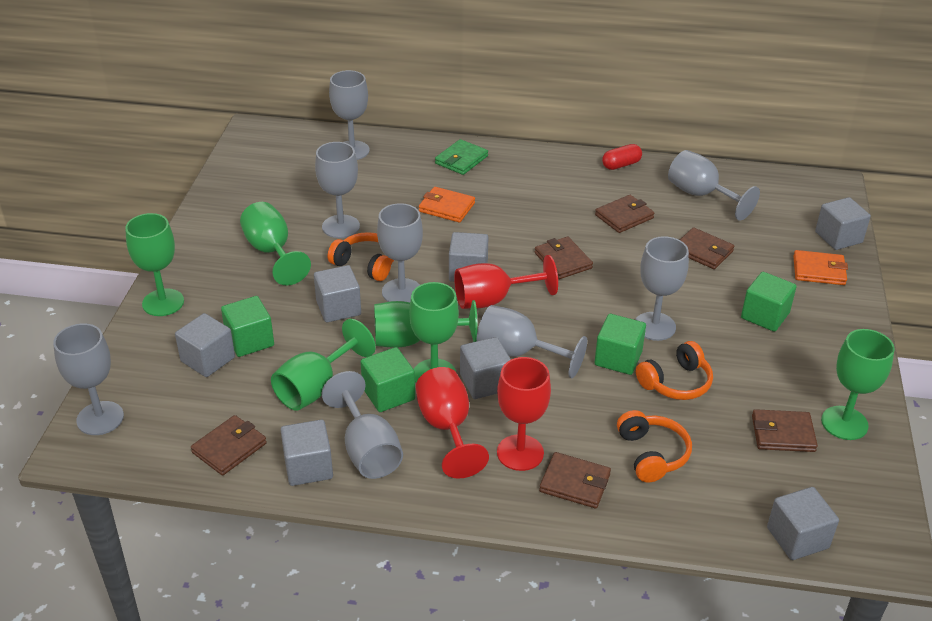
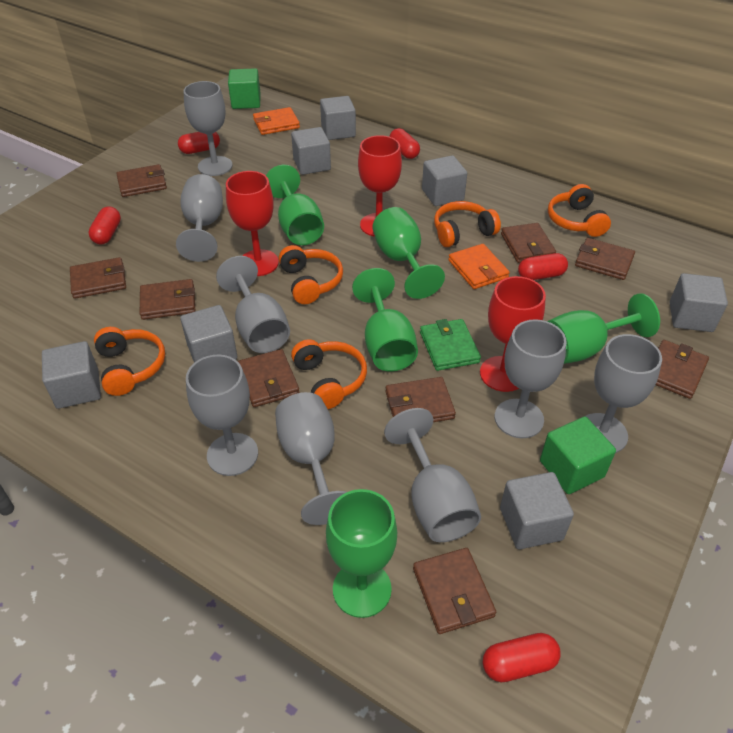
brown wallet: [191,415,267,476] [535,237,593,279] [539,452,611,508] [595,195,654,233] [680,227,734,269] [752,409,818,452] = 6 -> [70,257,126,299] [116,164,167,197] [140,279,196,320] [238,349,300,407] [385,377,456,422] [413,548,496,634] [501,223,556,263] [575,238,635,280] [656,340,709,399] = 9
green cube: [221,296,274,357] [361,347,415,412] [595,314,646,375] [741,272,797,332] = 4 -> [228,68,261,109] [540,417,616,494] = 2
green goblet: [125,213,184,316] [240,202,311,286] [271,319,376,411] [374,300,478,348] [409,282,459,383] [821,329,895,440] = 6 -> [266,165,324,245] [326,489,397,618] [352,268,418,372] [373,207,445,299] [547,293,660,364] = 5
orange headphones: [328,232,394,281] [617,410,692,483] [636,341,713,400] = 3 -> [94,327,165,396] [278,245,343,304] [291,339,367,409] [434,201,501,247] [548,184,611,237] = 5
red capsule: [602,144,642,170] = 1 -> [88,206,121,245] [178,132,220,154] [389,128,420,159] [483,633,560,682] [518,253,568,280] = 5

